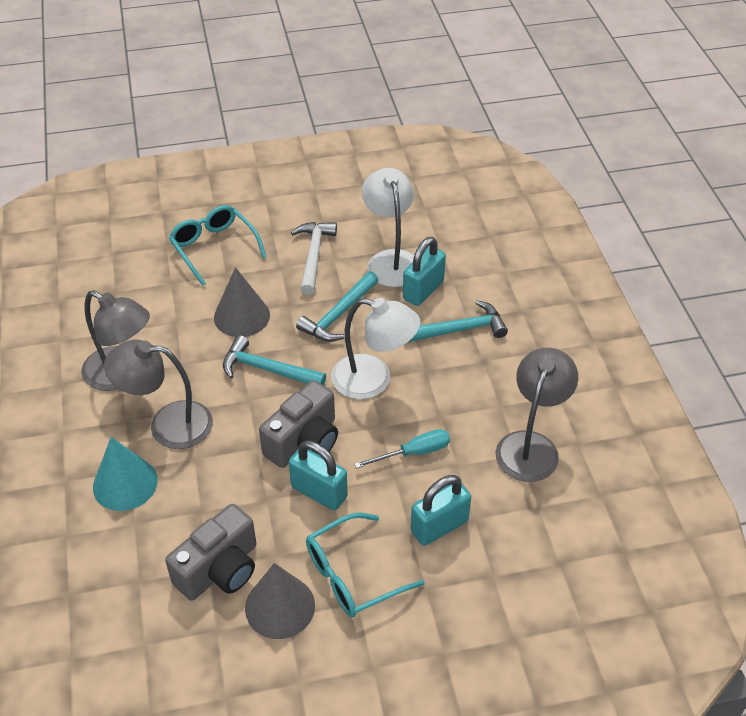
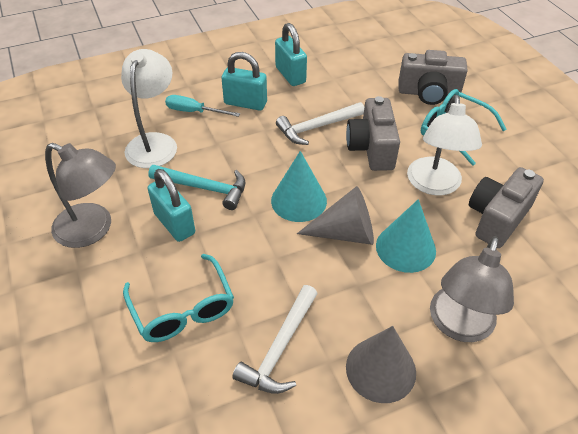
grey camera: [165,504,256,601] [259,380,338,468] = 2 -> [346,96,400,171] [399,50,468,105] [469,167,544,248] = 3
grey lamp: [81,290,150,391] [104,340,213,449] [495,348,578,482] = 3 -> [45,143,116,248] [430,236,514,342] = 2
turquoise cone: [93,437,158,511] = 1 -> [271,151,327,222] [376,199,436,273] = 2
turquoise hammer: [223,335,326,386] [296,271,378,342] [409,300,508,342] = 3 -> [148,165,245,210] = 1
white hammer: [291,222,337,295] = 1 -> [232,285,318,394] [276,102,364,145] = 2

